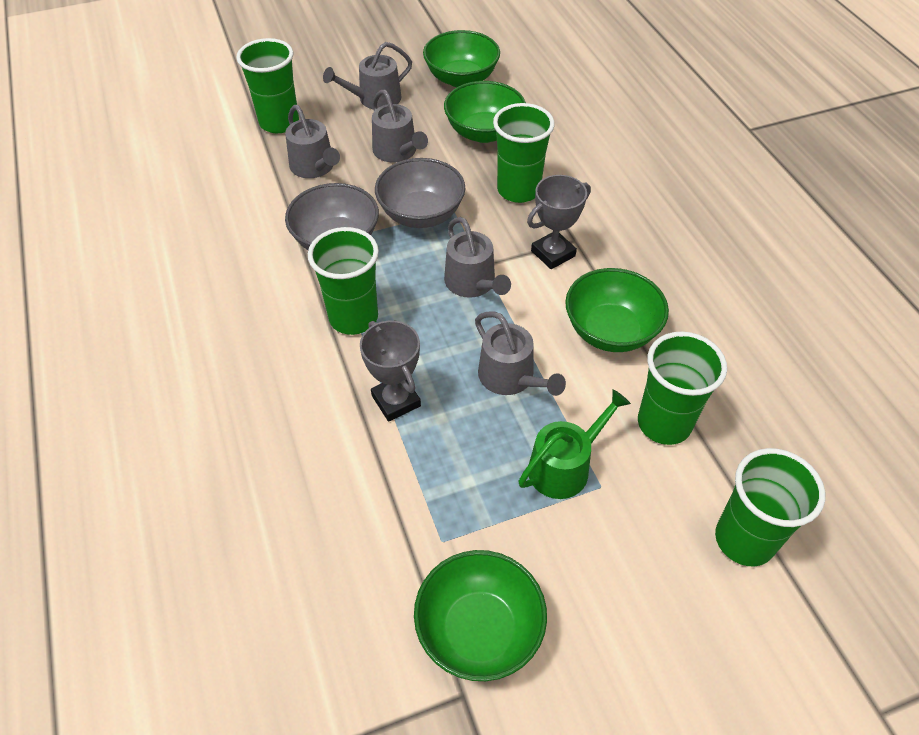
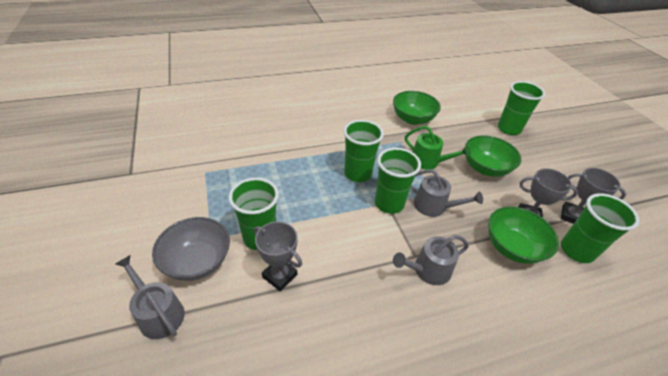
green bowl: [414,550,547,681] [423,30,500,87] [444,81,526,143] [565,268,669,352] = 4 -> [393,91,441,125] [465,135,521,177] [488,206,559,264] = 3
grey bowl: [285,183,379,250] [375,158,465,228] = 2 -> [152,217,230,281] = 1
grey trophy: [360,320,421,422] [527,175,591,269] = 2 -> [254,222,302,291] [518,168,578,218] [561,168,626,224] = 3
grey watering can: [285,105,340,178] [323,42,412,109] [372,90,428,163] [444,217,511,298] [475,311,566,396] = 5 -> [115,255,185,339] [393,235,469,285] [411,169,483,217] = 3

